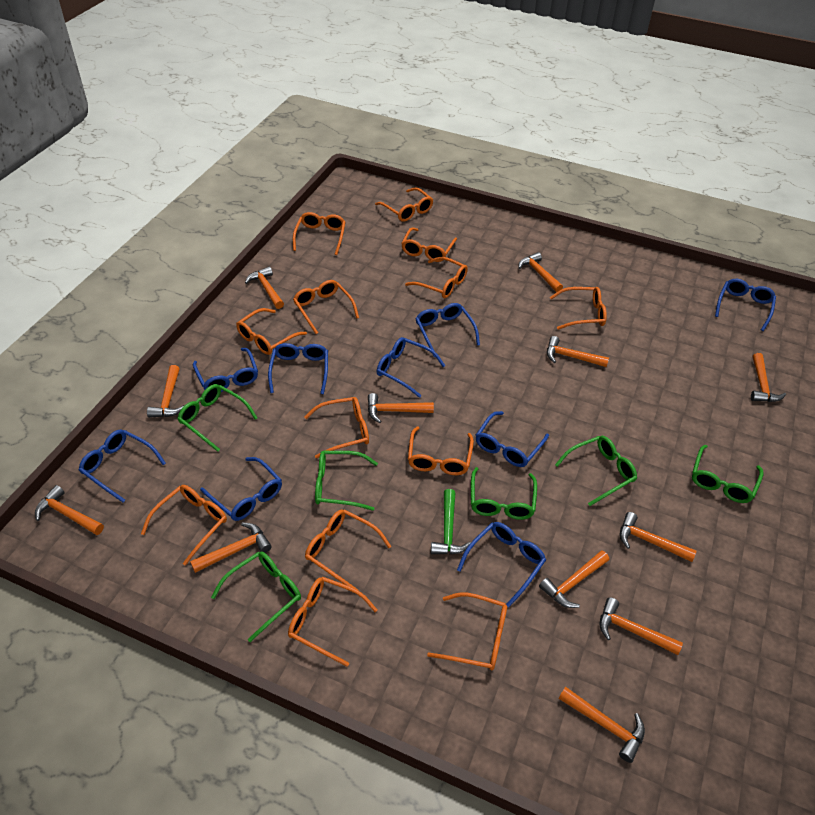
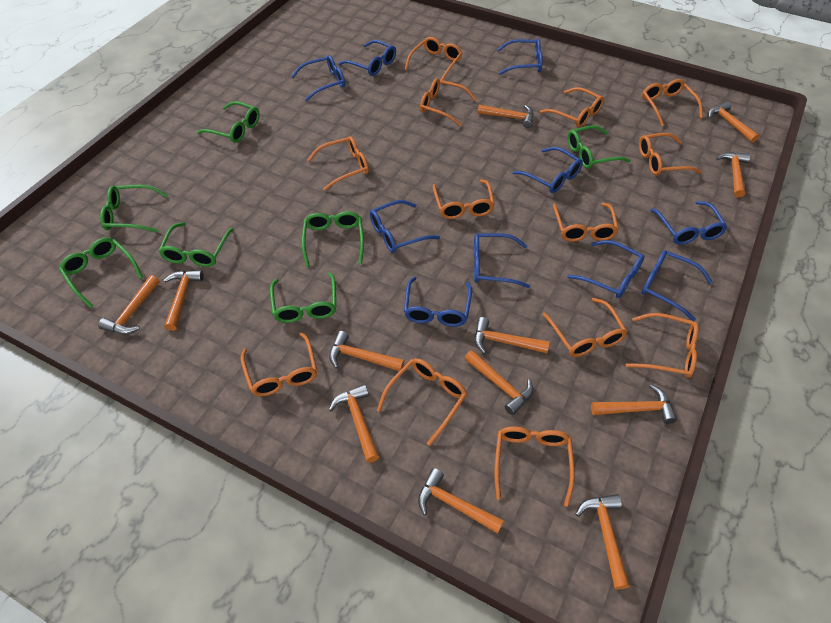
blue glasses: [79,430,166,502] [193,348,258,392] [200,457,282,521] [268,343,328,394] [376,337,445,398] [415,303,480,357] [457,522,546,607] [476,411,549,467] [715,279,776,331] = 9 -> [291,55,345,101] [339,40,396,76] [370,200,440,253] [404,277,472,327] [474,233,530,288] [497,39,543,74] [512,147,583,193] [567,240,645,298] [642,250,713,321] [650,201,727,245] = 10
green glasses: [178,384,257,452] [211,551,301,642] [315,451,378,511] [471,467,537,520] [555,436,637,506] [692,445,763,503] = 6 -> [59,237,143,308] [100,185,168,233] [158,222,233,267] [197,101,260,143] [270,272,336,323] [302,211,364,267] [567,125,631,169] = 7
green hammer: [431,489,471,554] = 1 -> none = 0

